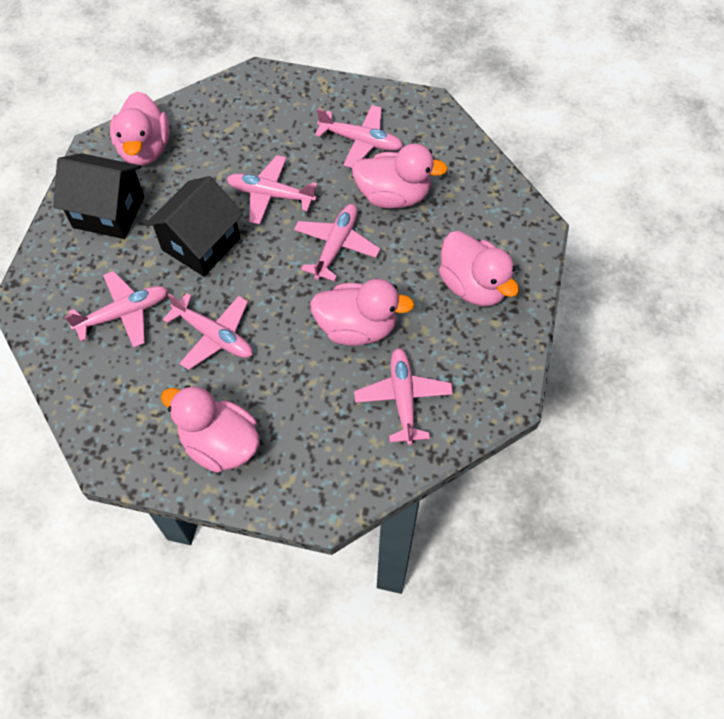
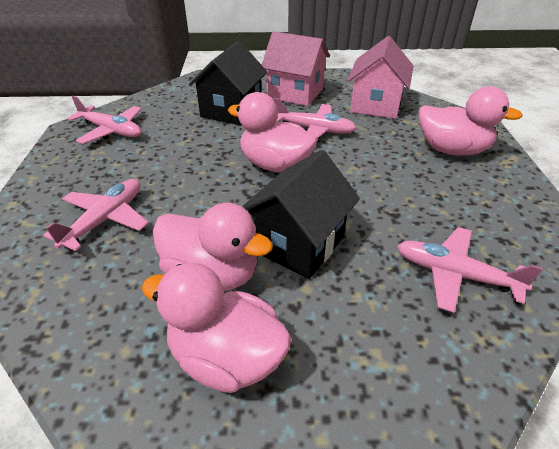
pink duck: [110,91,170,166] [161,385,260,473] [310,279,414,346] [352,144,448,208] [439,231,519,306] = 5 -> [142,263,291,393] [153,203,273,291] [228,92,317,172] [419,86,523,156] = 4
pink house: none = 0 -> [262,31,330,106] [348,36,413,119] = 2
pink plane: [64,271,168,348] [163,293,253,370] [227,155,318,224] [294,204,380,281] [315,105,403,168] [354,348,453,445] = 6 -> [43,179,149,251] [67,96,142,144] [274,98,356,139] [397,227,543,313] = 4

